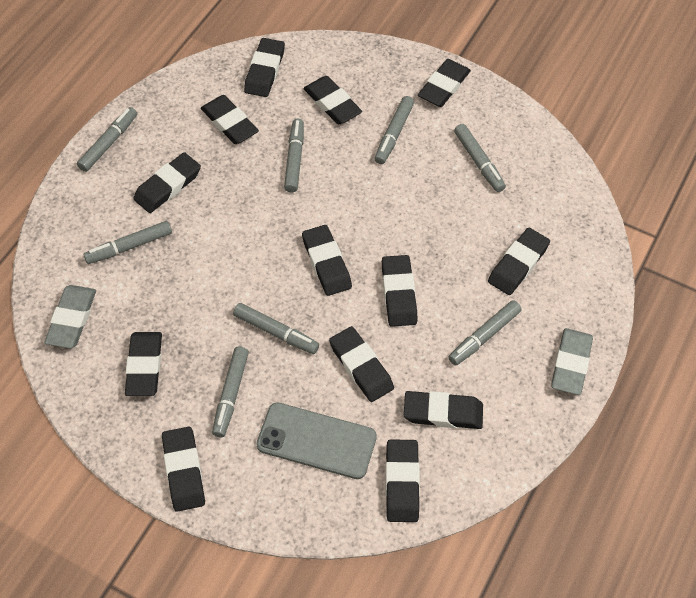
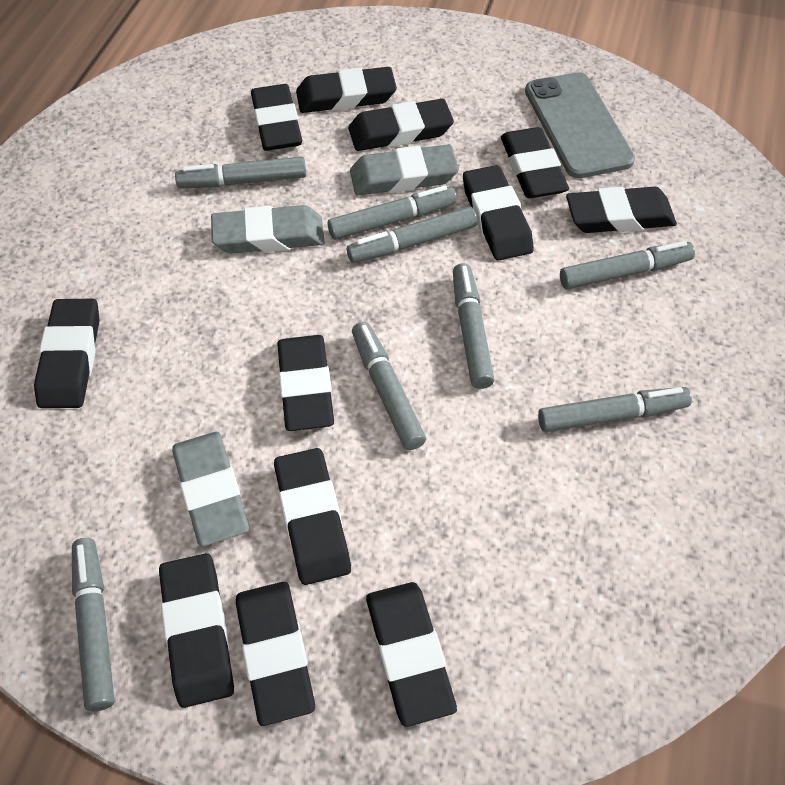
black eraser: [125,332,162,396] [133,152,201,213] [162,427,205,512] [201,95,259,144] [244,38,285,97] [302,225,352,296] [304,76,362,124] [329,326,394,402] [382,255,417,327] [386,439,420,522] [404,391,483,429] [418,59,471,107] [488,228,550,295] = 13 -> [34,299,100,408] [159,553,234,708] [236,582,315,726] [251,84,302,151] [274,448,351,585] [277,335,334,431] [296,67,397,113] [348,99,454,151] [366,582,457,727] [463,165,534,261] [501,127,569,198] [566,187,677,233] = 12
grey eraser: [44,285,96,348] [551,328,593,395] = 2 -> [172,432,249,547] [211,205,325,254] [350,144,459,196] = 3

